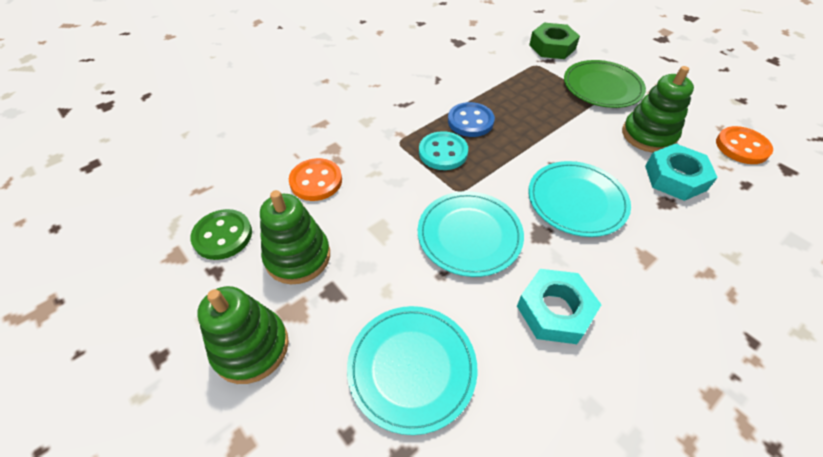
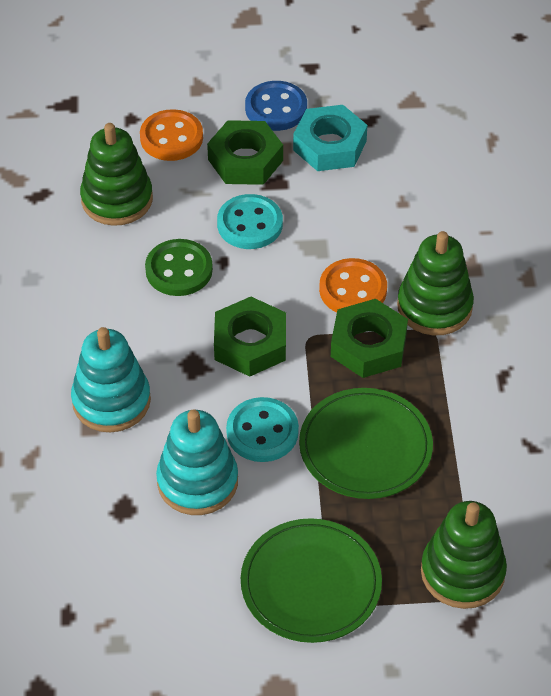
green nut: [529,23,580,59] = 1 -> [207,120,283,185] [214,297,286,377] [331,299,408,378] = 3
green plate: [564,60,646,108] = 1 -> [241,518,382,643] [299,388,433,499] = 2
turquoise button: [419,131,468,170] = 1 -> [217,194,283,249] [226,397,299,462] = 2
turquoise nut: [517,269,602,344] [645,144,718,201] = 2 -> [293,105,367,171] = 1
turquoise plate: [347,306,477,435] [418,191,524,277] [528,161,631,237] = 3 -> none = 0
turquoise stacking toy: none = 0 -> [71,327,151,433] [156,410,238,515] = 2

